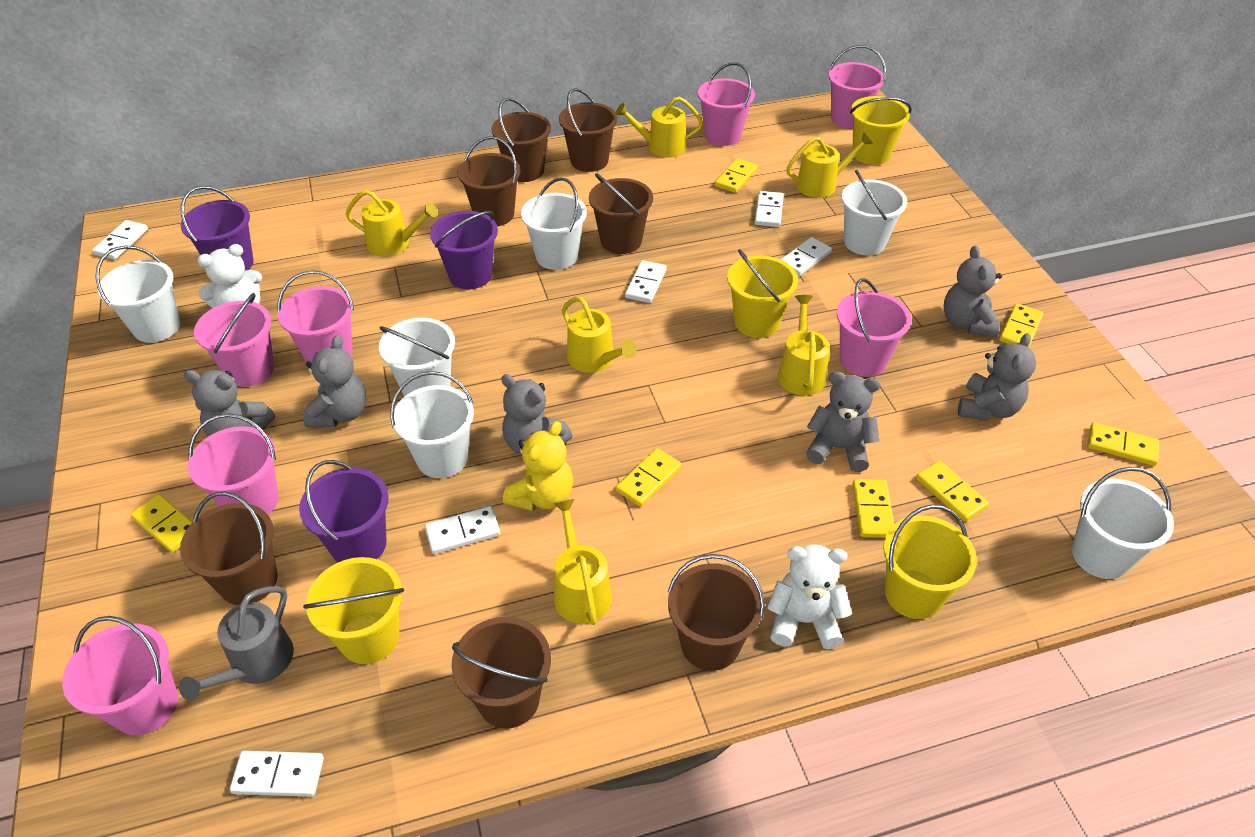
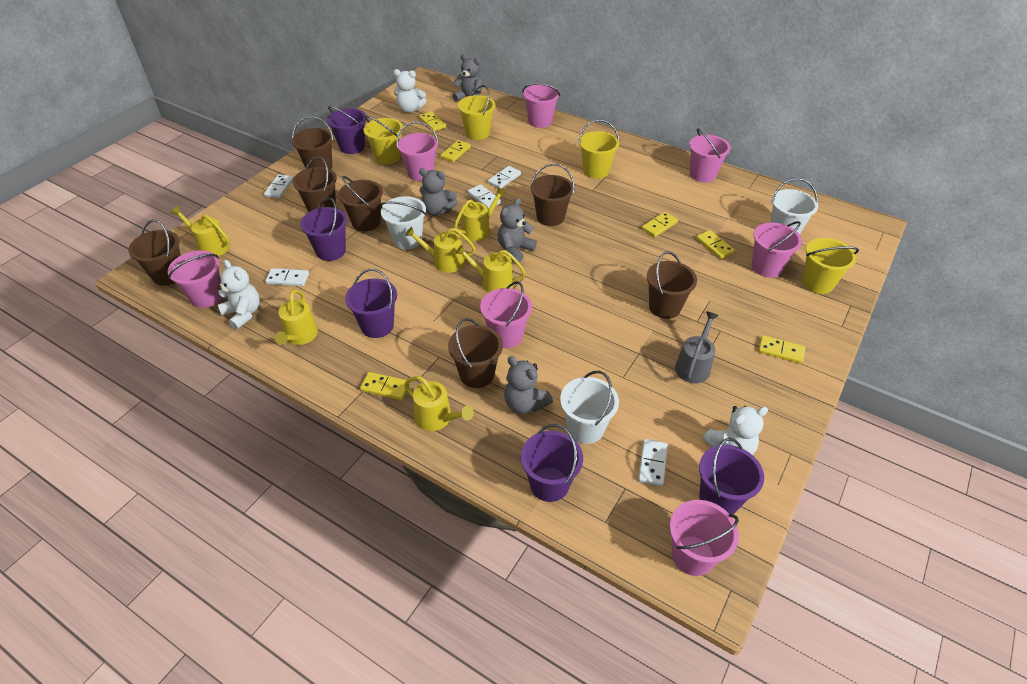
grey teddy bear: [184,370,275,437] [303,335,366,427] [501,374,572,455] [806,371,880,472] [943,246,1002,337] [958,333,1036,421] = 6 -> [419,168,458,216] [452,54,482,102] [498,198,537,262] [504,356,553,414] = 4
purple bucket: [181,186,254,271] [299,460,389,562] [430,211,498,289] = 3 -> [300,197,347,261] [327,106,366,154] [345,269,397,338] [521,424,583,502] [699,438,764,514] = 5
white bucket: [95,245,180,343] [379,318,455,397] [390,371,474,478] [521,177,587,270] [842,170,907,256] [1072,467,1174,579] = 6 -> [380,196,426,249] [560,371,619,444] [770,178,818,234] = 3
white domino: [92,220,148,260] [230,751,324,797] [425,506,500,554] [625,260,667,303] [755,191,784,227] [780,237,832,276] = 6 -> [264,174,294,199] [265,268,309,286] [468,184,501,209] [488,166,521,189] [638,439,668,486] = 5
white teddy bear: [197,244,262,308] [767,544,852,649] = 2 -> [218,260,260,330] [394,69,426,113] [703,406,768,455] = 3
yellow domino: [131,494,193,553] [616,448,682,507] [715,158,758,193] [852,479,894,538] [916,461,989,522] [999,303,1043,348] [1088,422,1159,466] = 7 -> [360,372,410,400] [419,112,447,132] [440,140,471,162] [642,212,678,237] [696,230,735,259] [758,335,805,364] = 6
yellow teddy bear: [503,421,573,511] = 1 -> none = 0

